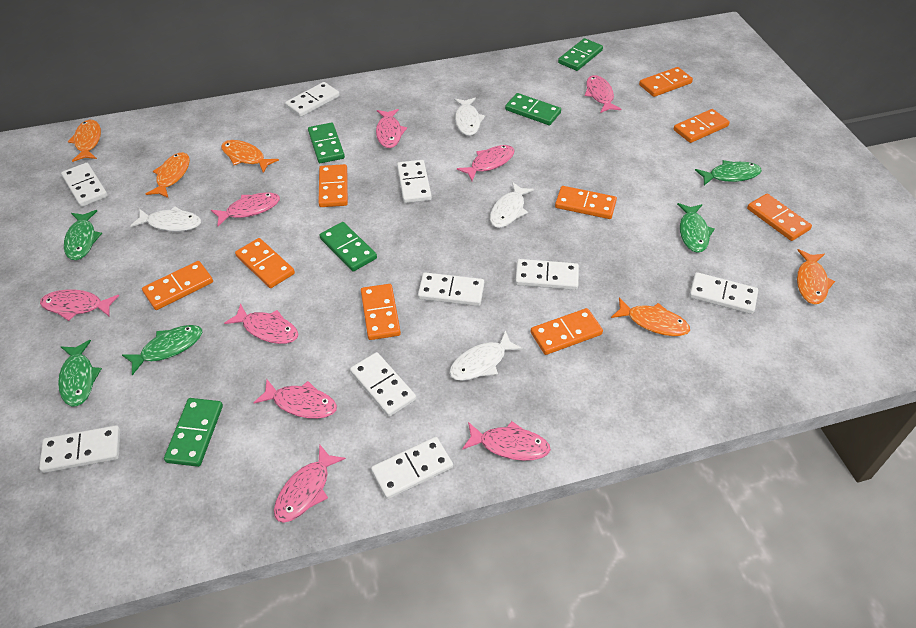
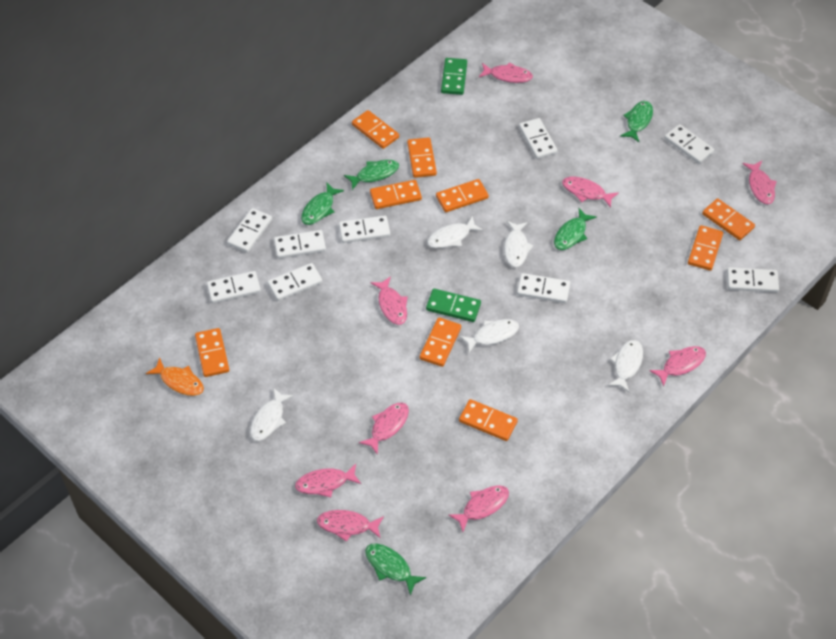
green domino: [164,398,223,467] [308,123,345,163] [319,222,377,271] [505,93,561,125] [558,38,603,71] = 5 -> [426,289,481,322] [441,58,467,95] = 2
orange fish: [68,120,101,162] [146,152,190,198] [221,140,279,173] [611,297,690,336] [797,249,835,304] = 5 -> [146,357,204,396] = 1
white fish: [130,206,201,231] [449,330,523,381] [454,98,485,136] [490,182,534,228] = 4 -> [250,388,294,441] [427,216,483,248] [459,319,519,353] [504,221,534,267] [608,340,643,392] = 5

